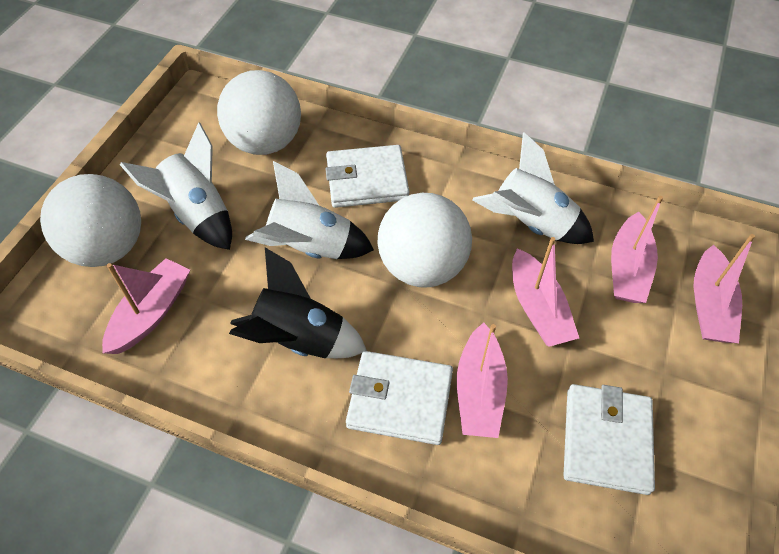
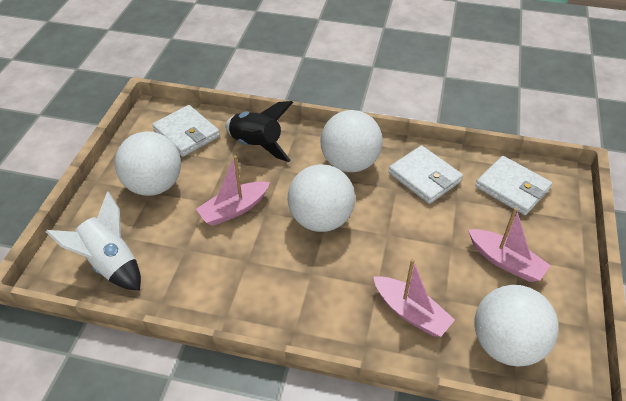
pink boat: [102,258,190,354] [457,322,508,438] [512,237,579,347] [611,196,663,303] [693,234,755,343] = 5 -> [196,156,270,226] [373,259,455,337] [468,208,551,282] = 3
white ball: [40,174,141,267] [217,70,301,155] [377,193,472,287] = 3 -> [115,132,181,196] [288,164,355,232] [320,110,383,172] [475,285,559,367] = 4
white rocket: [120,122,232,250] [245,161,374,259] [472,132,594,244] = 3 -> [46,191,141,291] = 1

